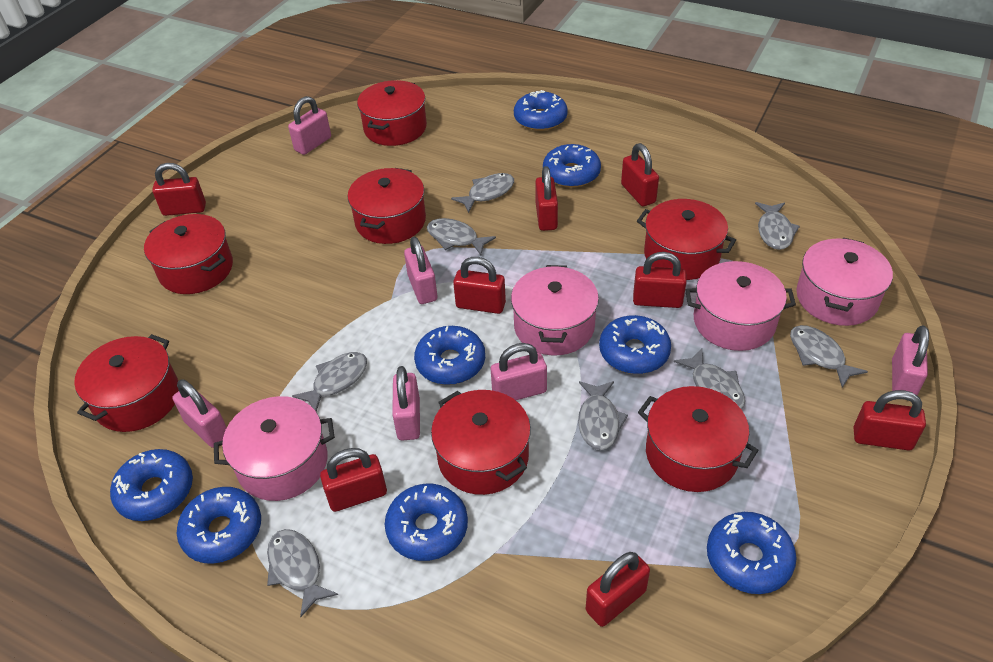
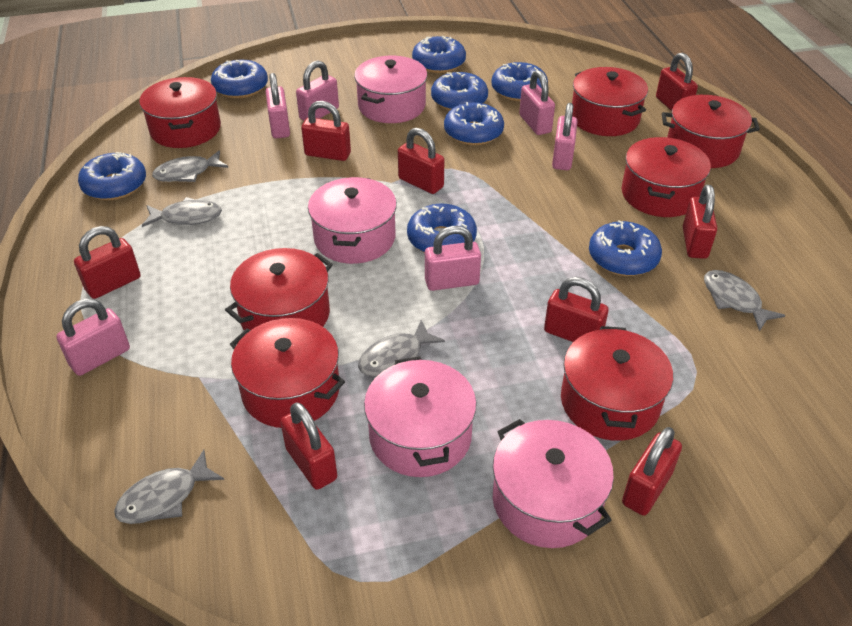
grey fish: [267,529,338,617] [292,352,367,412] [427,218,496,255] [451,173,514,213] [578,381,628,450] [674,348,745,409] [755,202,800,250] [790,325,868,388] = 8 -> [114,450,224,524] [142,197,222,227] [152,150,228,182] [358,320,445,377] [704,270,785,331] = 5

